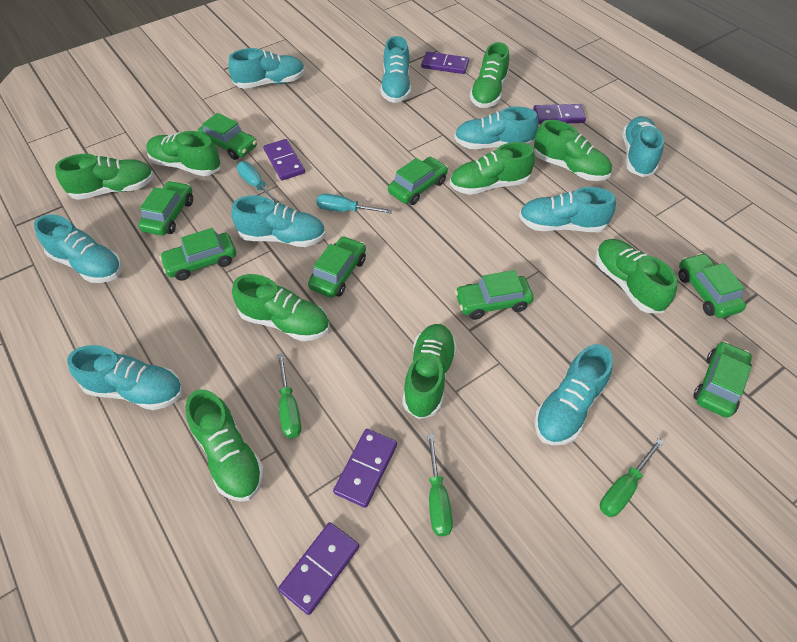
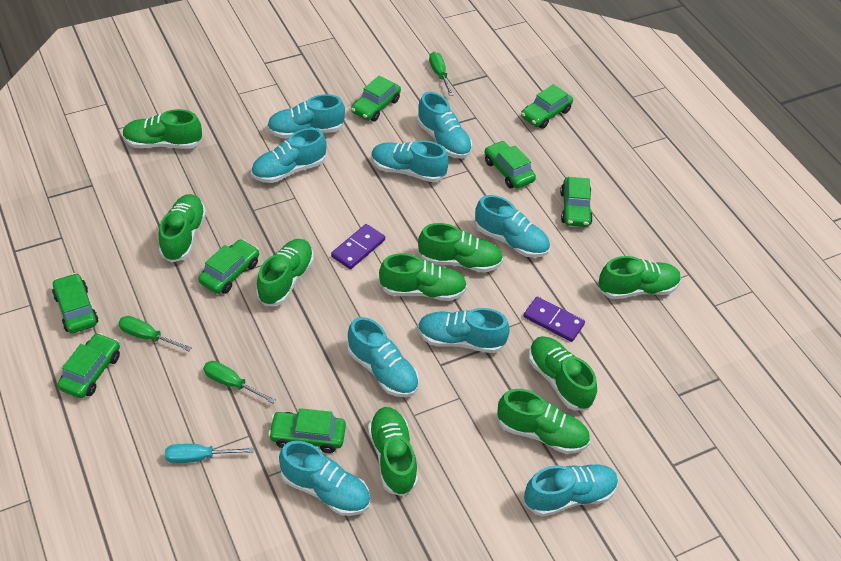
purple domino: [264,139,305,180] [278,522,359,615] [333,429,397,508] [421,52,469,74] [533,104,586,124] = 5 -> [331,224,385,269] [524,296,585,342] = 2
turquoise screwdriver: [237,161,282,204] [316,194,392,214] = 2 -> [165,444,253,463] = 1

